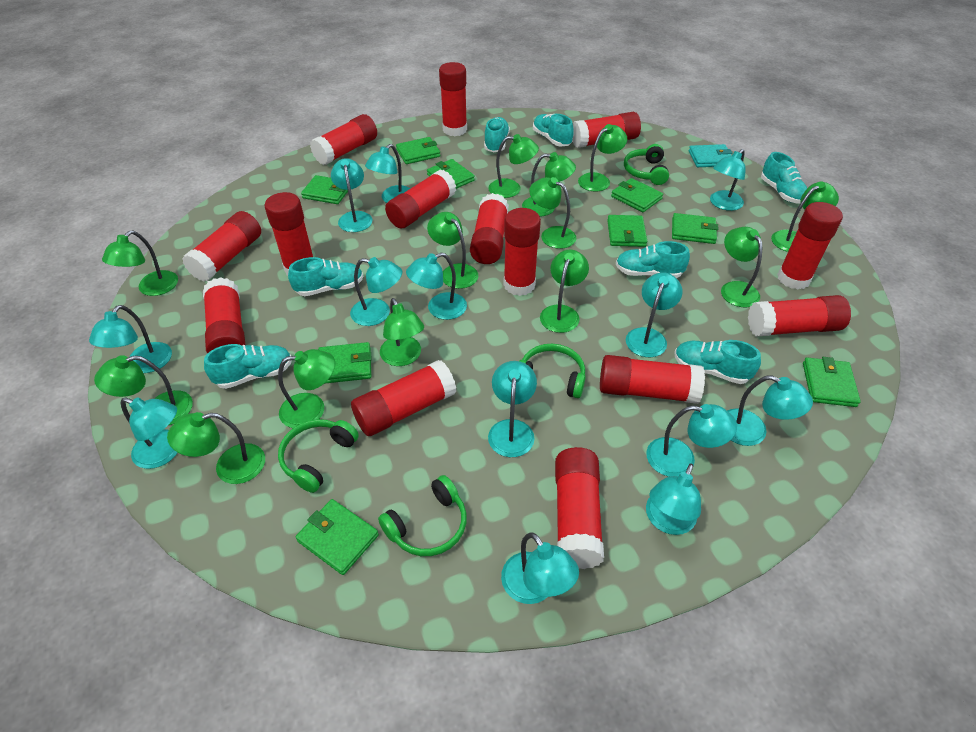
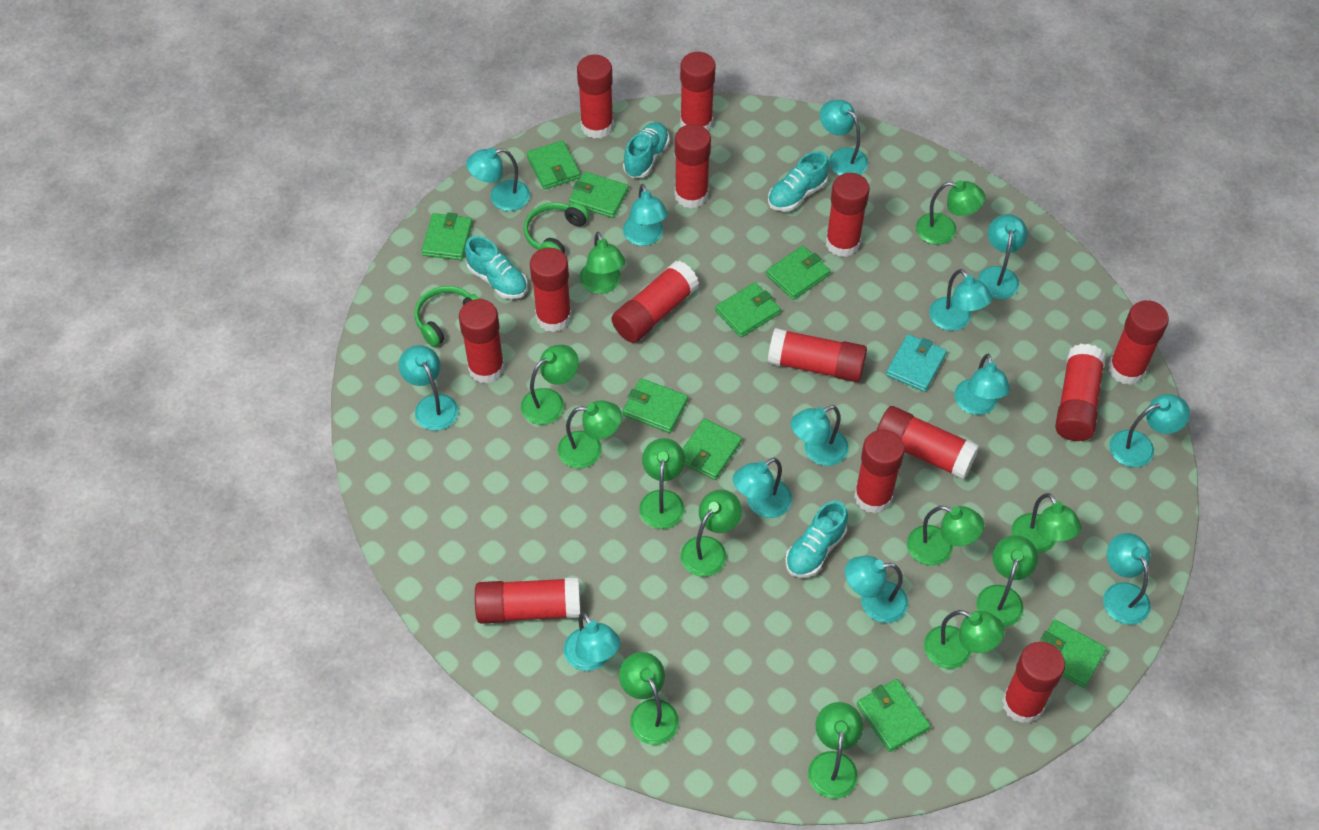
green headphones: [278,419,359,493] [378,475,467,556] [519,344,586,398] [624,144,669,185] = 4 -> [414,286,480,347] [524,202,589,253] = 2
green lamp: [94,355,193,425] [102,231,178,296] [167,412,265,484] [278,349,335,428] [380,298,424,366] [427,212,478,289] [488,134,539,198] [522,152,576,216] [529,177,576,249] [540,250,589,333] [578,124,627,191] [721,227,762,308] [771,182,839,252] = 13 -> [521,345,579,425] [558,400,622,469] [579,232,625,294] [619,652,679,745] [639,438,685,529] [681,490,742,577] [808,702,863,799] [907,506,984,566] [916,180,985,245] [924,610,1005,669] [976,535,1038,627] [1011,493,1081,553] = 12
turquoise shoe: [204,344,292,389] [288,257,363,296] [484,117,510,152] [533,114,574,146] [616,241,690,278] [674,340,761,384] [761,152,807,204] = 7 -> [465,236,528,299] [623,122,670,178] [768,151,829,211] [785,501,848,577] = 4

